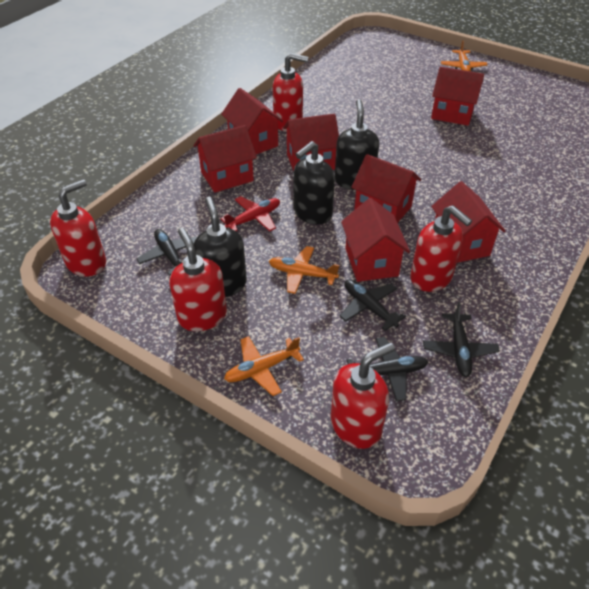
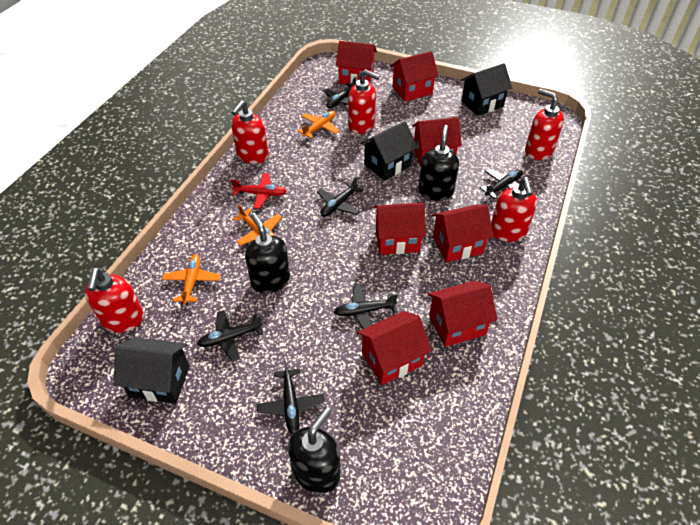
black house: none = 0 -> [113,337,190,403] [360,121,418,181] [461,63,512,116] = 3
black plane: [136,229,197,276] [340,280,406,331] [347,337,428,401] [423,302,500,377] = 4 -> [197,310,263,362] [257,361,324,434] [317,177,363,217] [323,77,356,108] [334,284,398,329] [480,168,523,199] = 6

